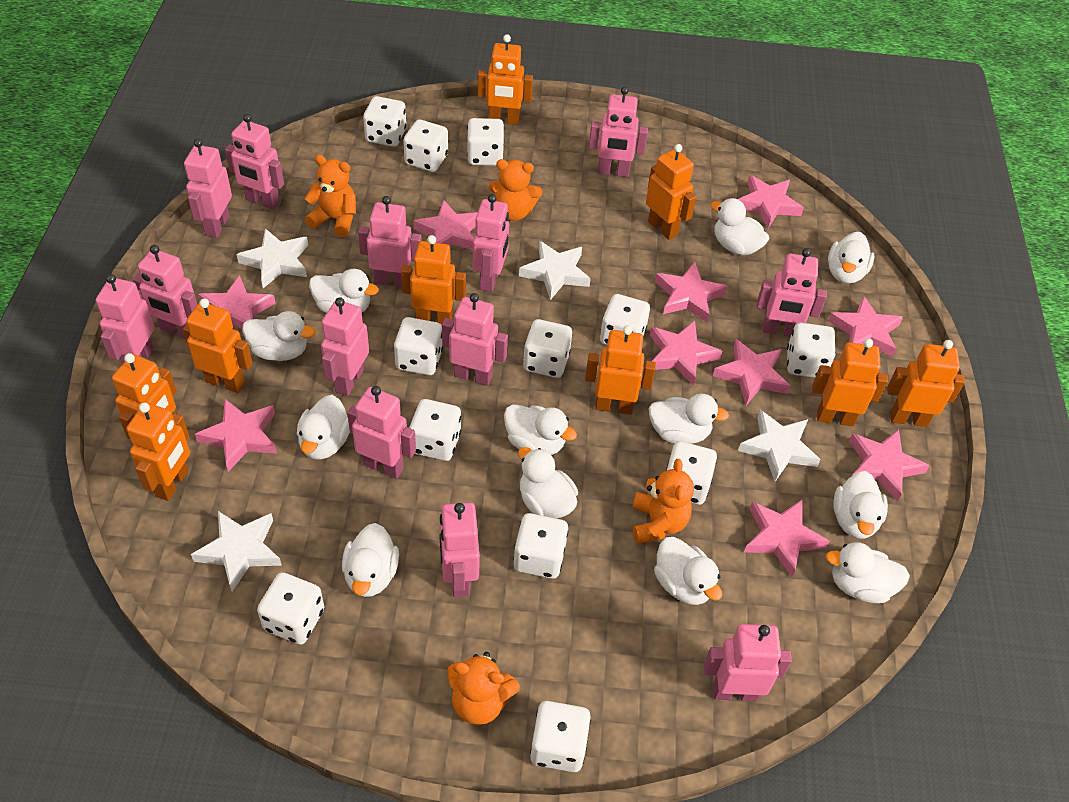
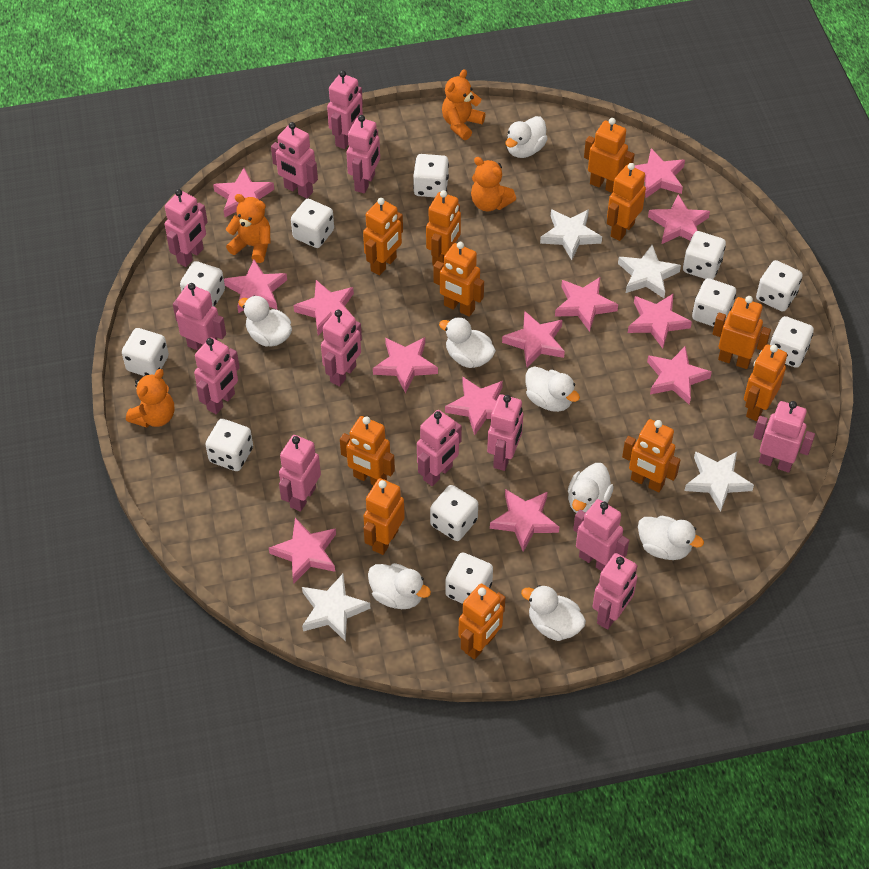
orange robot: [112,353,177,439] [126,403,190,501] [183,299,253,393] [401,235,466,325] [477,34,533,125] [585,325,656,415] [646,144,696,240] [812,338,888,426] [887,340,965,427] = 9 -> [340,416,395,486] [363,198,403,276] [363,478,405,555] [426,190,461,266] [434,242,484,317] [458,583,506,659] [584,118,635,193] [607,163,646,241] [622,419,680,492] [713,296,771,369] [744,344,787,421] = 11
pink star: [195,399,277,472] [198,275,276,329] [413,200,478,250] [650,321,722,386] [655,262,727,322] [713,339,790,405] [738,175,804,228] [744,500,829,577] [828,296,903,357] [849,429,930,502] = 10 -> [213,168,274,217] [224,260,287,313] [269,518,336,583] [293,280,354,335] [373,337,438,393] [445,376,503,435] [490,489,559,552] [502,311,565,367] [555,277,618,332] [628,294,692,349] [635,148,685,199] [647,346,712,404] [648,194,710,244] = 13
white dice: [257,572,324,645] [363,96,406,147] [394,317,443,375] [403,120,448,172] [409,399,461,461] [467,118,504,166] [513,513,568,579] [523,319,572,378] [530,701,591,772] [600,294,650,345] [666,441,717,505] [787,323,836,378] = 12 -> [122,328,169,376] [180,261,225,307] [205,419,253,471] [291,199,334,248] [413,154,449,197] [430,485,478,541] [445,552,493,604] [683,231,726,279] [692,278,736,327] [756,260,803,312] [770,316,814,368] = 11
white duck: [242,311,315,361] [297,395,350,460] [309,269,379,313] [342,523,399,597] [504,404,577,455] [518,447,578,518] [649,394,729,444] [654,537,722,605] [710,198,769,255] [825,542,910,603] [828,232,874,284] [833,471,888,539] = 12 -> [239,296,292,347] [368,563,431,609] [439,317,496,368] [505,116,548,158] [521,585,586,641] [525,366,580,412] [568,463,614,513] [638,516,704,560] = 8

